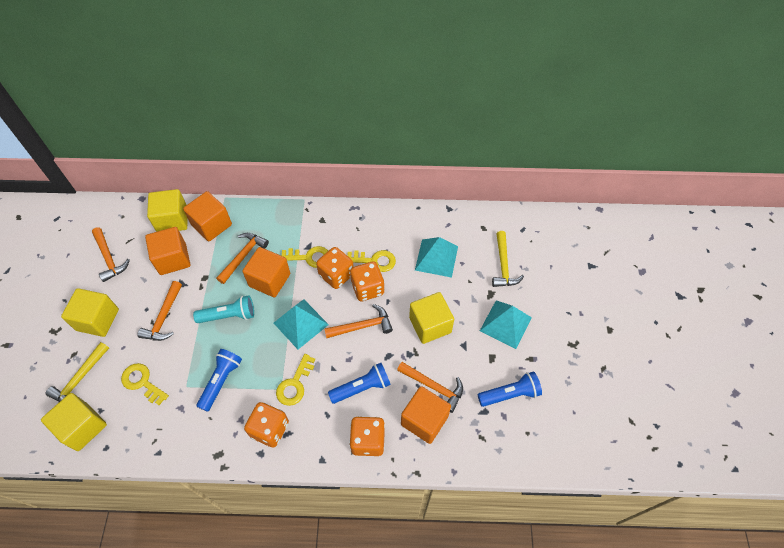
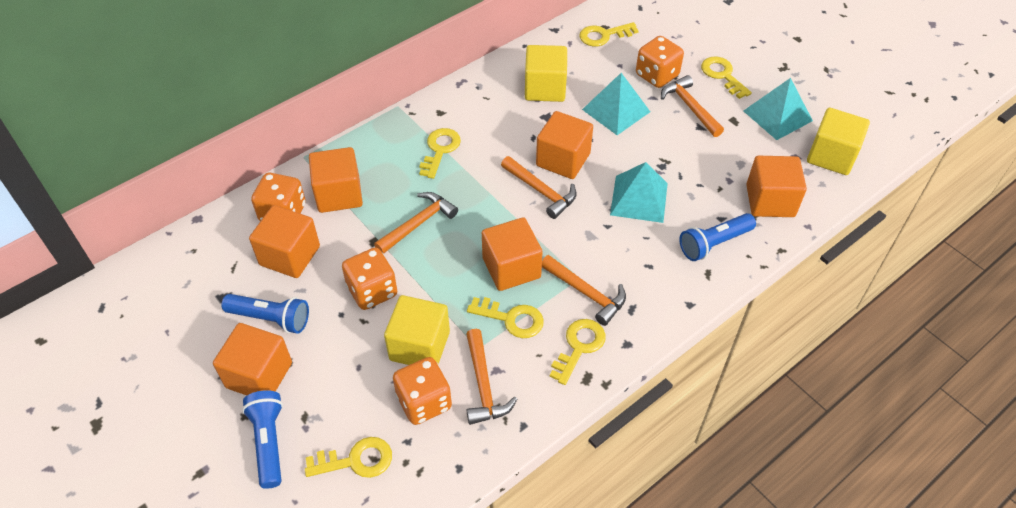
orange cube: [145,227,190,275] [183,191,232,241] [242,247,290,297] [401,386,451,444] = 4 -> [213,323,292,395] [249,205,320,278] [309,147,363,213] [482,217,542,291] [536,111,593,179] [746,156,807,217] = 6
turquoise flashlight: [193,295,254,323] = 1 -> none = 0
yellow cube: [41,393,107,451] [61,288,119,337] [147,189,187,232] [409,292,454,344] = 4 -> [384,295,450,365] [525,45,567,102] [807,108,870,175] = 3
yellow hammer: [46,342,109,402] [492,231,524,287] = 2 -> none = 0
yellow key: [121,363,169,405] [276,354,315,406] [282,246,328,268] [347,250,396,272] = 4 -> [305,437,392,478] [419,128,461,179] [467,297,544,338] [549,319,606,385] [579,22,639,47] [701,56,752,99] = 6

